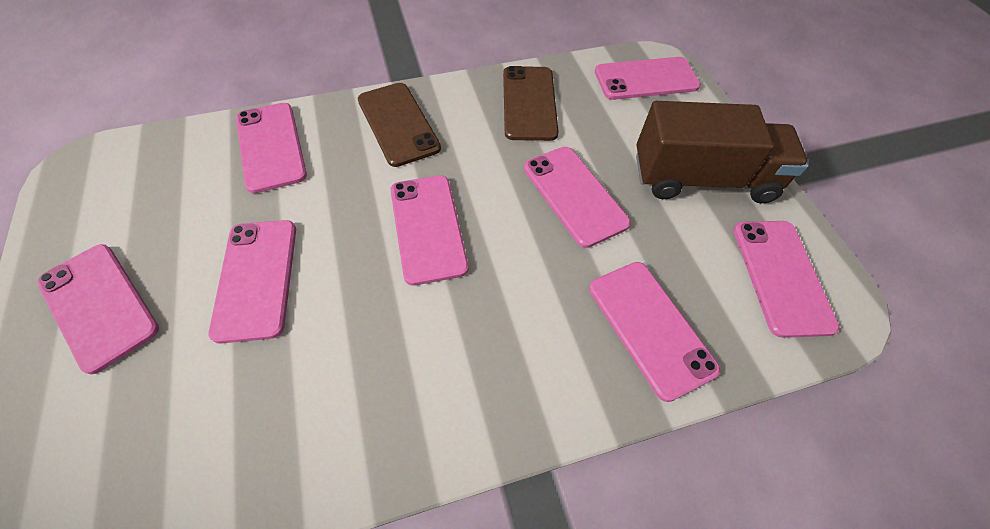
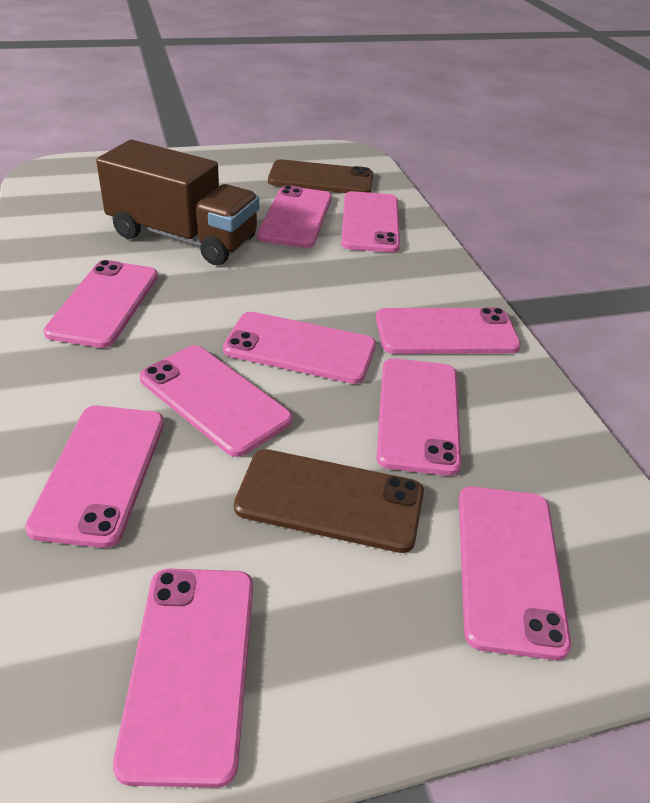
pink phone: [37,244,159,374] [209,220,296,344] [236,103,307,193] [390,176,469,286] [524,147,631,248] [589,262,720,402] [595,57,701,100] [733,221,839,338] = 8 -> [25,406,164,548] [43,260,158,348] [113,569,253,788] [140,345,292,457] [223,312,376,384] [257,185,332,248] [341,191,400,253] [376,308,521,354] [376,358,461,476] [459,486,571,660] = 10

